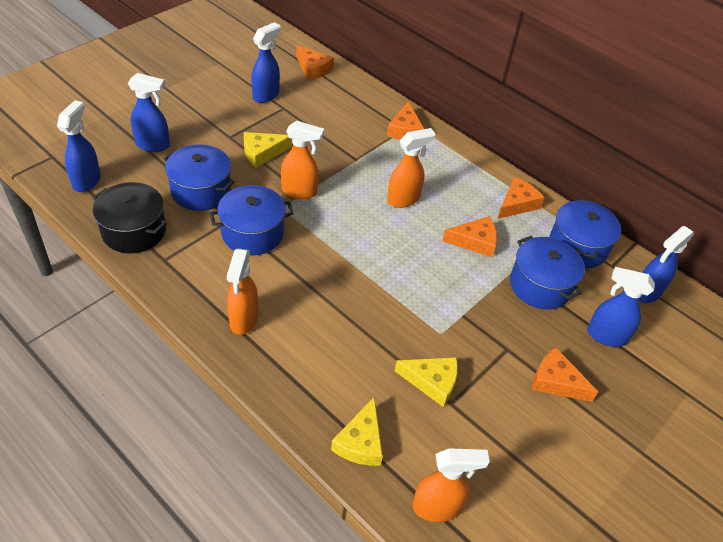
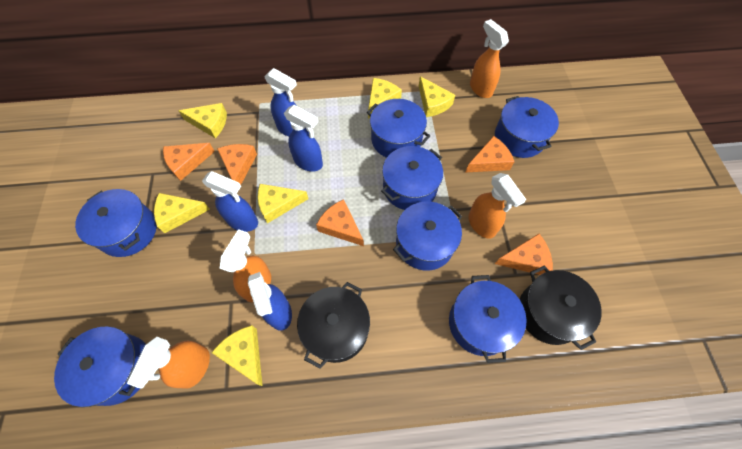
black pot: [93,182,167,253] = 1 -> [297,282,370,369] [520,266,602,350] = 2
blue pot: [164,144,235,211] [210,185,294,255] [510,236,585,309] [549,199,621,269] = 4 -> [54,326,146,407] [75,189,157,257] [367,99,430,158] [381,146,443,210] [393,202,462,271] [449,275,527,363] [495,96,559,158] = 7
blue spray bottle: [57,100,101,192] [128,73,170,152] [251,22,281,103] [587,267,655,347] [639,226,694,303] = 5 -> [202,171,258,232] [248,272,292,331] [264,68,297,136] [284,105,323,172] = 4
yellow cheese: [244,132,292,168] [331,397,383,466] [395,357,458,407] = 3 -> [154,193,210,233] [178,103,227,138] [211,325,263,386] [258,184,308,223] [368,78,402,119] [419,76,455,117] = 6

